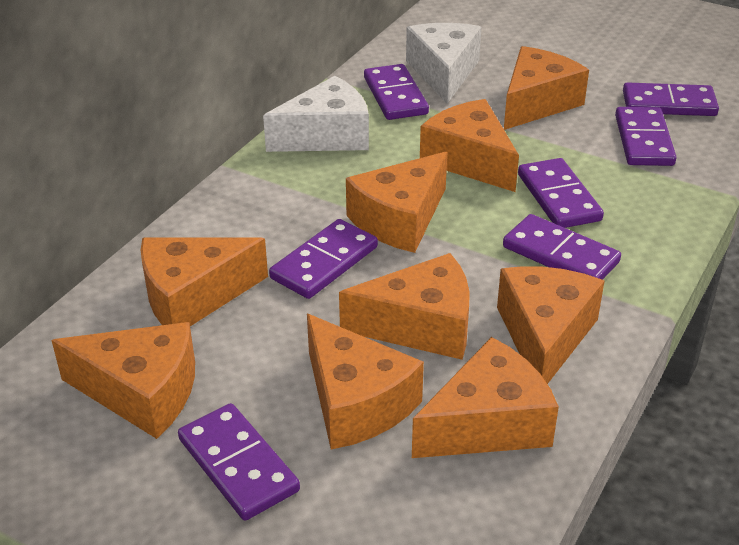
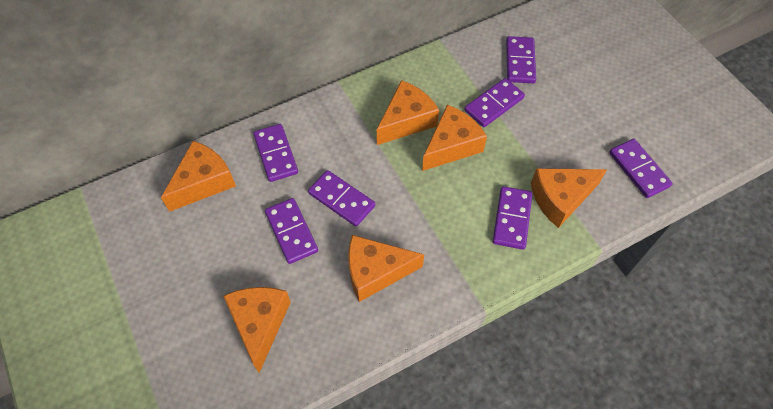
orange cheese: [51,322,195,439] [141,238,268,326] [307,314,424,450] [339,253,470,360] [346,152,447,253] [412,337,559,458] [420,99,519,192] [497,266,605,384] [504,46,589,130] = 9 -> [161,141,236,212] [223,287,291,373] [348,235,424,302] [377,80,439,145] [422,105,487,171] [531,168,607,228] = 6
white cheese: [263,76,369,152] [406,23,482,104] = 2 -> none = 0

